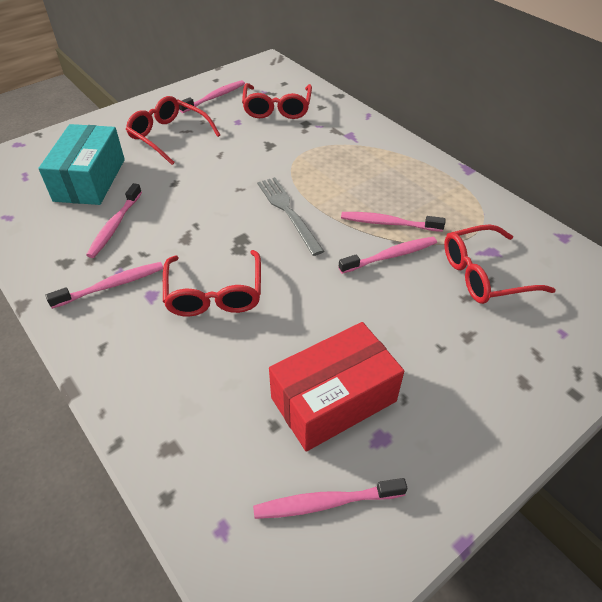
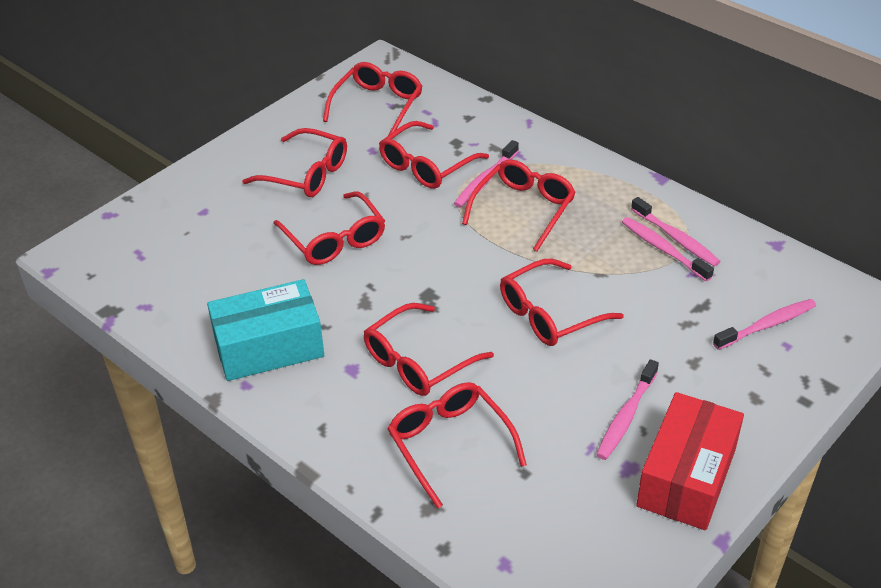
grey fork: [257,177,324,256] = 1 -> none = 0
pink toothbrush: [45,262,163,309] [86,183,142,258] [179,80,245,113] [253,478,408,519] [339,237,437,274] [341,212,445,232] = 6 -> [454,140,519,207] [596,359,659,460] [622,217,714,282] [631,197,720,266] [713,299,816,350] = 5
red glasses: [126,96,220,165] [163,250,261,316] [242,83,312,119] [444,225,556,304] = 4 -> [242,128,347,197] [273,191,385,265] [323,62,422,136] [364,303,494,396] [379,121,489,189] [388,382,527,509] [462,159,576,251] [500,259,624,346] = 8

